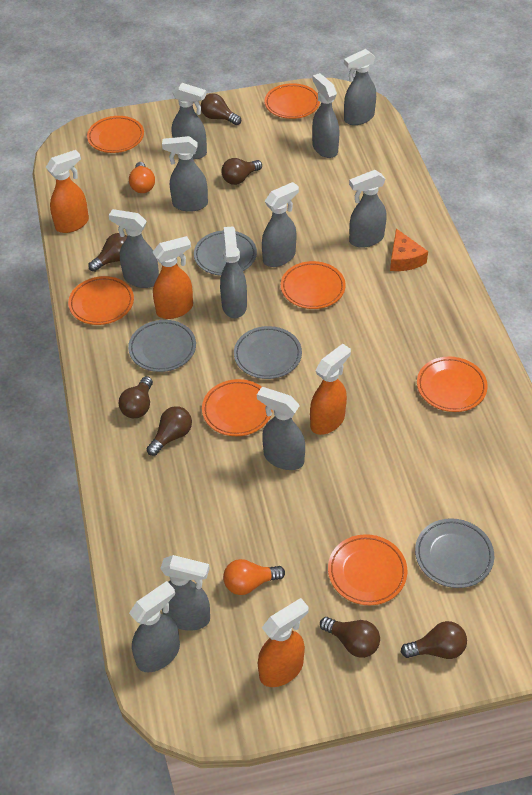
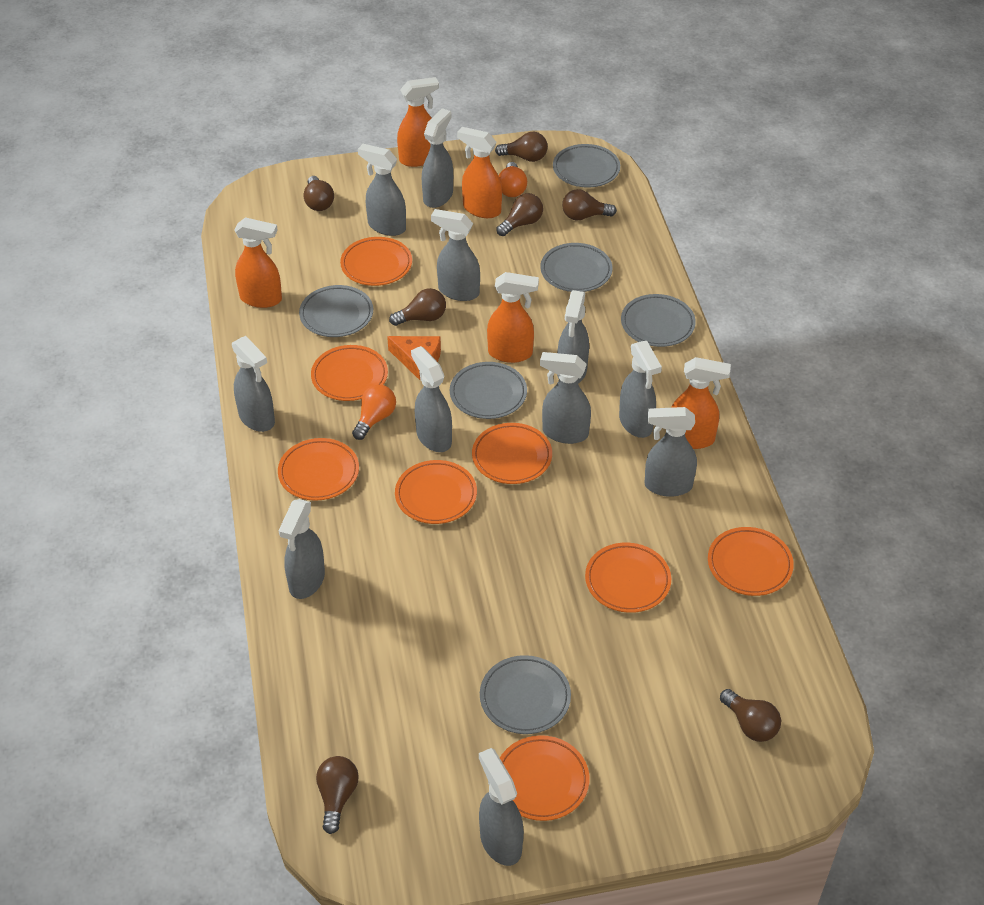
grey plate: [128,320,196,372] [194,230,257,276] [234,326,302,379] [415,518,494,588] = 4 -> [299,285,373,337] [450,362,527,419] [480,655,571,734] [540,243,612,292] [553,144,620,188] [621,294,696,347] = 6
orange plate: [68,276,134,325] [87,116,144,153] [202,379,273,436] [265,83,320,119] [281,261,346,309] [328,534,407,605] [417,357,487,412] = 7 -> [278,438,359,501] [311,345,388,401] [340,237,412,286] [395,460,477,524] [472,423,552,484] [500,735,589,821] [585,543,671,613] [708,527,794,596] = 8
orange spray bottle: [46,150,89,233] [153,236,193,319] [258,598,309,687] [310,344,351,435] = 4 -> [234,217,282,308] [397,77,439,167] [457,127,502,218] [487,272,539,363] [671,357,731,449] = 5

